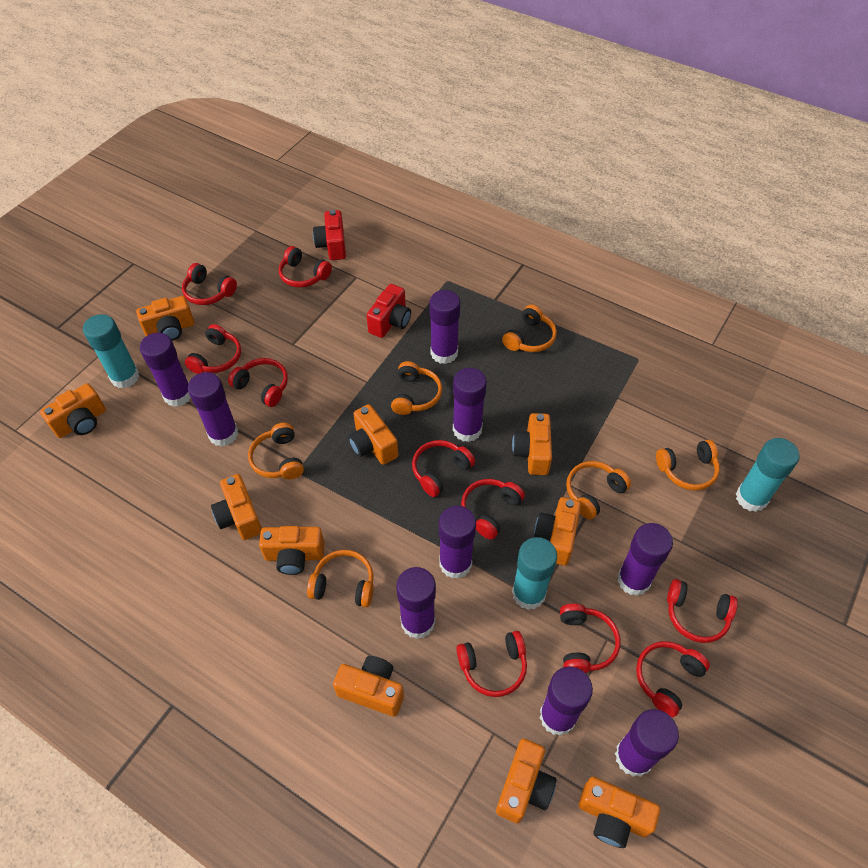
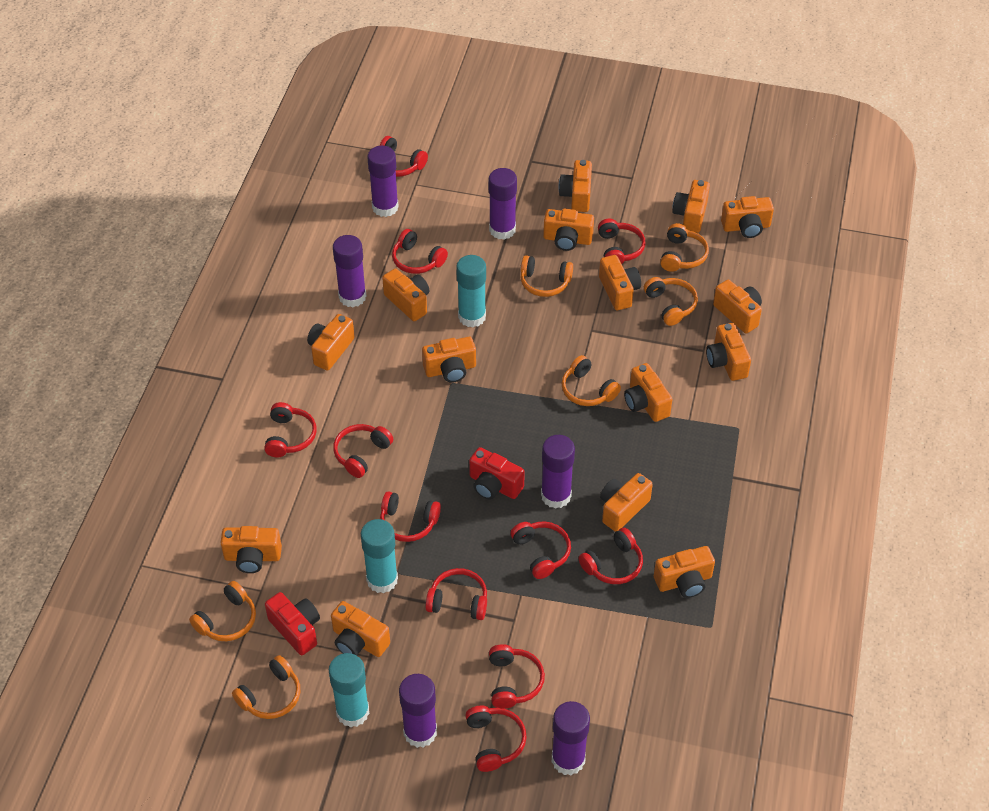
orange camera: [40,383,106,438] [136,296,194,341] [211,474,262,540] [259,526,325,575] [333,656,404,717] [348,404,398,465] [496,739,556,823] [512,413,552,475] [534,497,581,566] [579,777,660,848] = 10 -> [220,526,282,573] [307,314,355,371] [331,601,390,657] [382,268,430,321] [422,337,476,383] [543,209,594,251] [558,160,592,212] [599,255,641,310] [600,473,653,532] [624,363,673,422] [654,546,715,598] [672,180,710,233] [706,323,751,381] [713,279,762,334] [721,196,774,238] = 15
purple glue stick: [140,333,191,407] [188,372,238,447] [396,567,436,639] [429,290,460,364] [439,506,476,579] [453,368,487,442] [540,666,593,736] [615,709,679,777] [617,523,673,596] = 9 -> [333,235,366,307] [367,146,399,217] [399,674,437,748] [489,168,517,240] [541,435,575,509] [552,701,590,775] = 6
red headphones: [182,263,237,305] [185,324,241,374] [228,358,288,407] [279,246,332,288] [412,440,475,497] [456,631,527,697] [461,479,525,540] [560,604,621,673] [636,641,710,717] [667,579,738,643] = 10 -> [264,402,317,457] [333,424,393,478] [380,136,428,177] [380,491,441,542] [392,229,448,274] [425,568,487,620] [465,705,527,772] [489,644,545,709] [511,522,571,579] [579,528,643,584] [598,219,645,264] = 11

